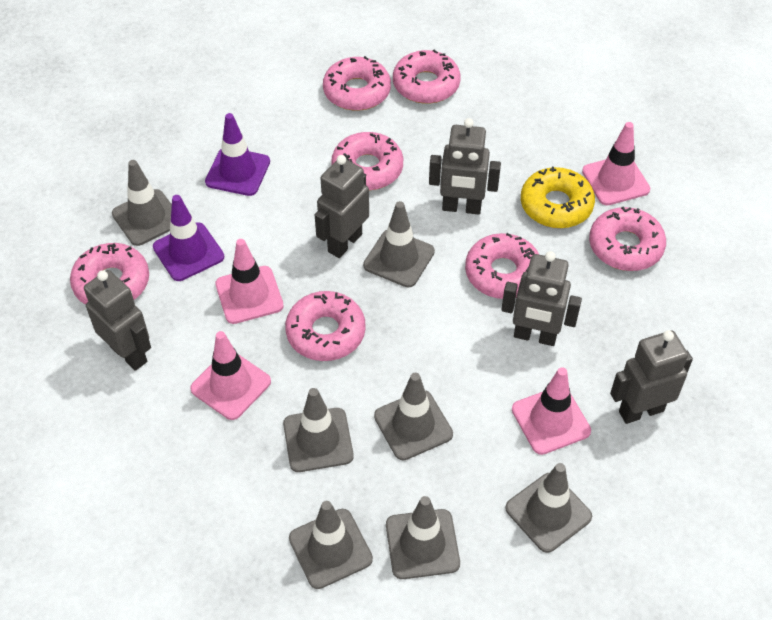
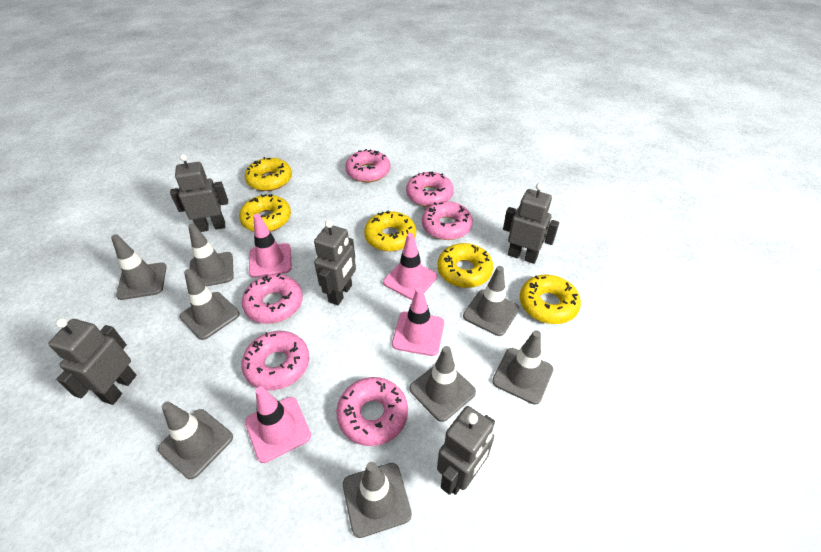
grey traffic cone: [112,160,172,246] [283,388,354,472] [289,501,373,589] [363,201,435,287] [374,373,453,460] [386,496,460,579] [505,463,592,553] = 7 -> [111,234,167,300] [158,401,233,479] [180,269,240,340] [188,223,234,286] [343,462,412,538] [410,346,476,422] [463,266,519,336] [492,330,553,405] = 8
pink donut: [70,243,149,305] [285,291,366,361] [323,56,391,111] [331,132,403,190] [393,50,461,104] [465,233,539,299] [589,207,666,271] = 7 -> [242,273,303,324] [242,331,309,390] [336,377,408,446] [345,149,390,182] [406,171,454,207] [422,201,473,240] = 6
purple traffic cone: [153,195,224,281] [205,113,270,196] = 2 -> none = 0
yellow donut: [521,167,595,228] = 1 -> [239,194,291,232] [245,157,292,191] [364,210,416,251] [437,243,493,288] [520,275,581,324] = 5

